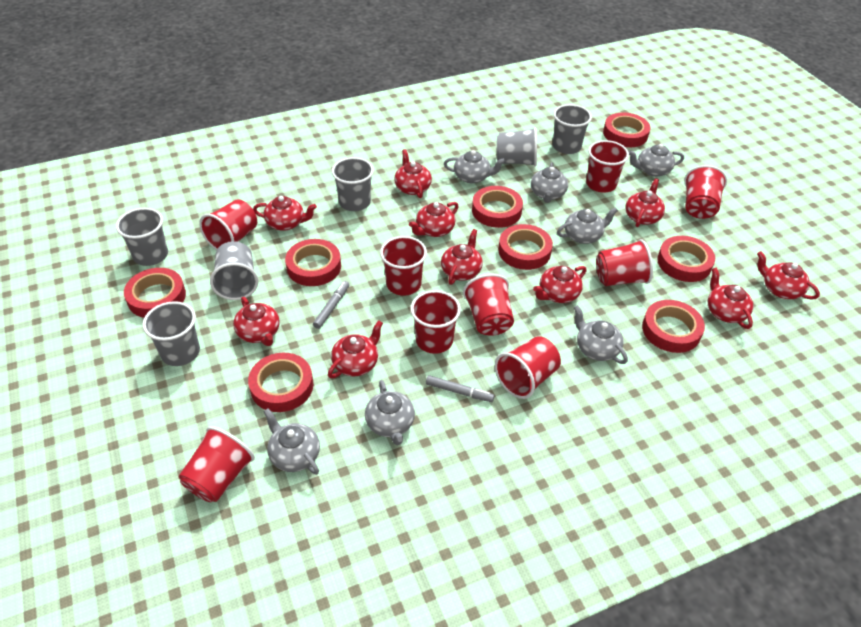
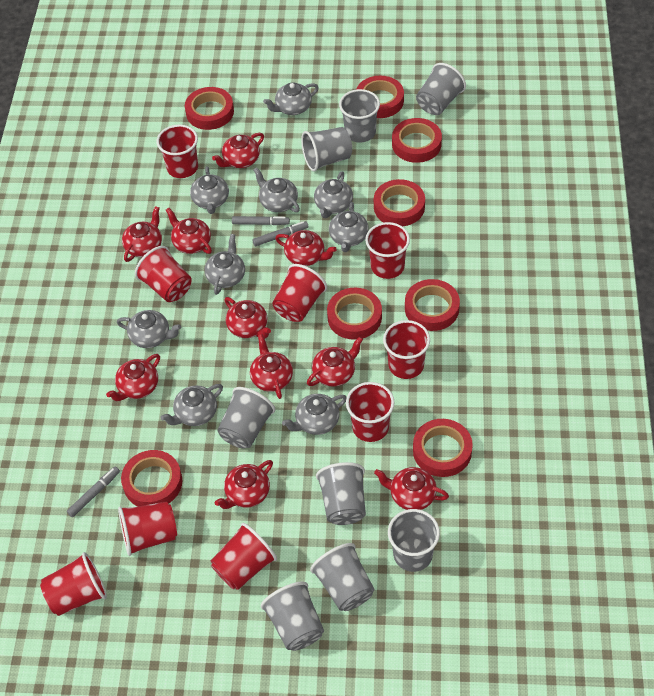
grey cup: [116,208,168,266] [142,301,200,366] [210,241,258,300] [332,157,374,211] [497,127,537,167] [553,104,592,154] = 6 -> [217,387,275,448] [261,582,324,651] [301,127,352,172] [310,543,374,611] [316,462,366,525] [339,89,380,142] [388,509,440,572] [416,63,466,115] = 8
grey marker: [313,281,349,329] [426,375,494,402] = 2 -> [67,467,120,517] [232,216,290,225] [252,221,308,246] = 3
grey teapot: [263,408,320,475] [365,380,415,445] [444,150,505,184] [531,162,568,203] [557,207,618,244] [573,305,628,364] [629,144,684,177] = 7 -> [117,310,181,348] [160,384,223,426] [190,166,229,214] [205,234,245,295] [254,167,300,212] [263,83,319,115] [282,394,347,435] [314,171,353,218] [329,202,369,252] = 9

